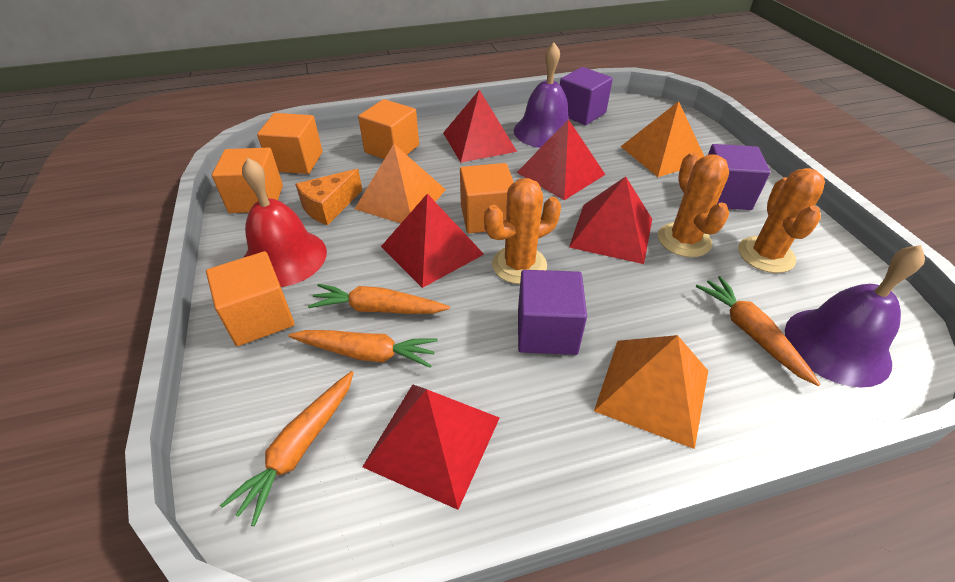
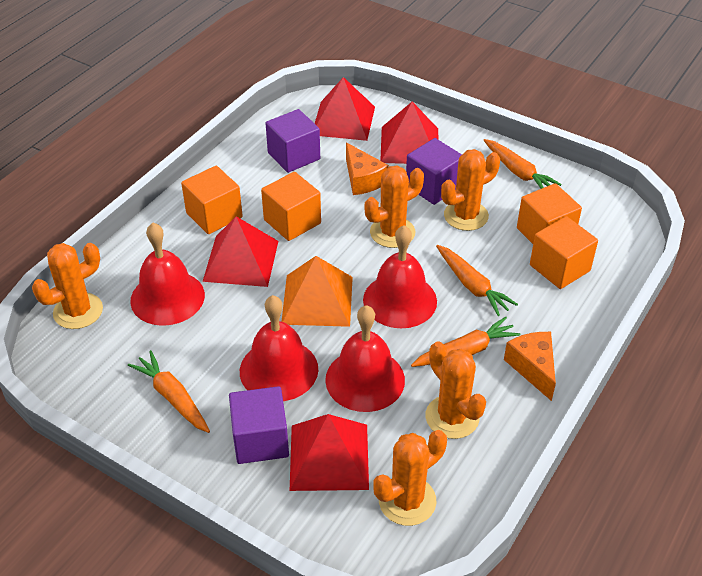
orange cactus: [484,178,561,284] [658,152,729,257] [738,168,825,273] = 3 -> [32,243,103,329] [365,166,424,248] [373,430,447,526] [426,341,486,439] [441,149,500,231] = 5
orange cheese: [295,169,362,225] = 1 -> [346,142,389,195] [504,332,556,401] = 2
orange cube: [206,251,294,346] [212,148,283,213] [257,113,323,174] [358,99,419,159] [460,163,514,233] = 5 -> [181,166,243,234] [261,172,321,241] [517,183,582,244] [530,216,598,289] = 4
orange pyramid: [355,144,446,223] [594,335,708,449] [620,101,704,177] = 3 -> [281,256,353,327] = 1
purple bell: [514,43,569,148] [785,245,925,388] = 2 -> none = 0
red bell: [242,158,327,287] = 1 -> [130,223,205,326] [240,295,318,401] [325,305,405,412] [363,225,437,328] = 4
red pyramid: [362,384,500,510] [381,194,484,288] [443,90,517,163] [517,119,606,200] [569,176,652,264] = 5 -> [203,216,278,287] [290,414,369,491] [314,77,375,141] [380,102,439,164] = 4

